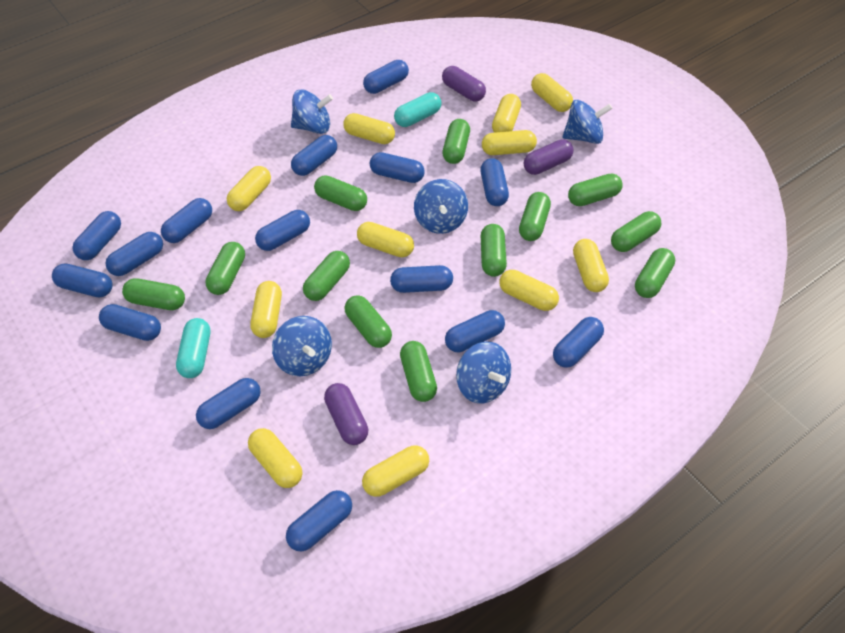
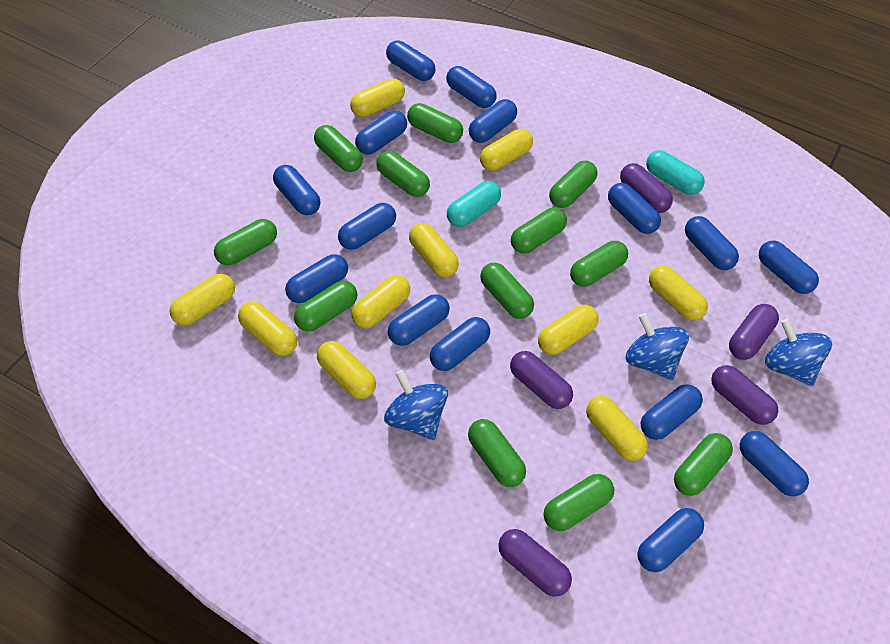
blue spinning top: [272,316,332,376] [291,89,333,134] [414,179,468,234] [456,341,511,403] [563,100,612,144] = 5 -> [384,370,448,440] [626,313,689,380] [765,319,832,386] = 3
purple capsule: [324,383,368,445] [442,66,486,101] [524,139,574,175] = 3 -> [498,529,572,597] [510,351,573,409] [620,163,673,213] [711,365,778,425] [729,304,779,360] = 5
yellow capsule: [227,166,271,211] [248,428,302,488] [250,281,282,338] [343,113,395,144] [357,222,414,257] [362,445,429,497] [482,130,537,155] [492,94,521,133] [499,270,559,311] [531,73,573,112] [573,239,609,292] = 11 -> [170,274,235,325] [238,302,297,356] [317,341,376,399] [350,78,405,117] [351,275,410,328] [409,223,459,277] [480,129,533,171] [538,305,599,355] [586,396,648,461] [649,266,708,320] = 10

